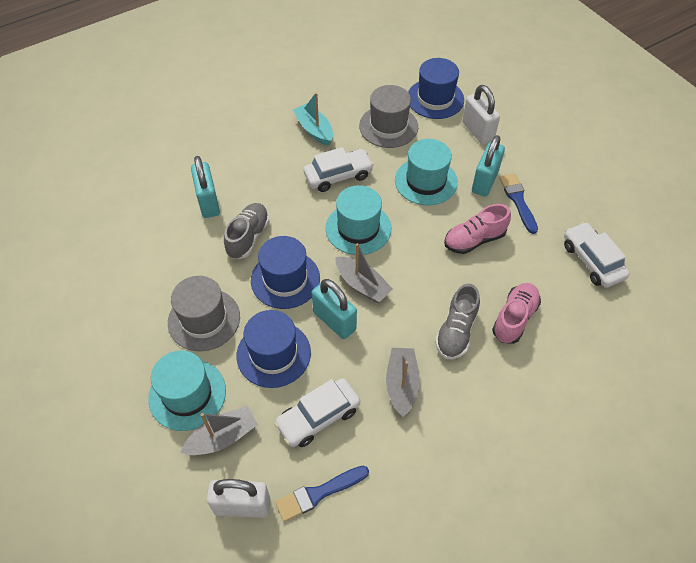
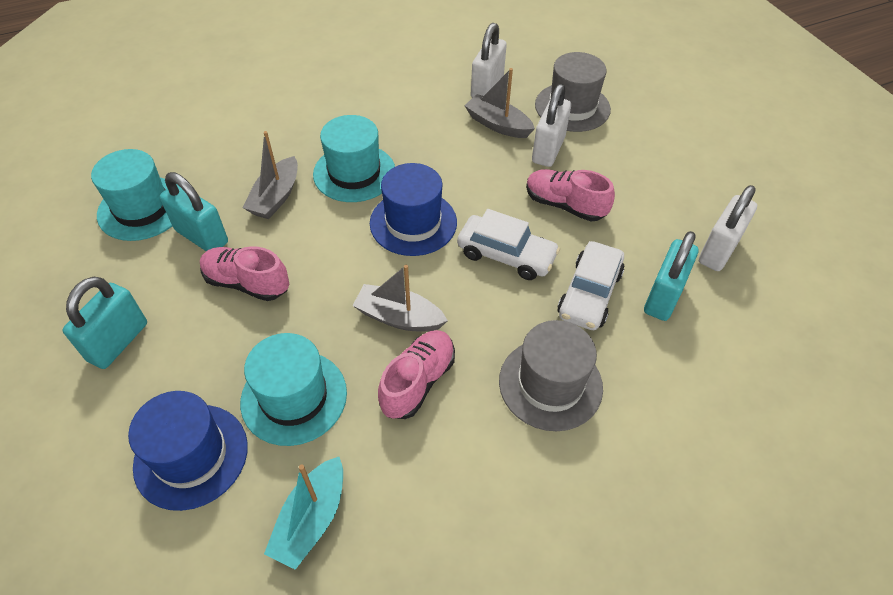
blue brush: [275,465,369,522] [499,173,538,234] = 2 -> none = 0
blue hat: [237,310,311,388] [251,236,320,309] [408,58,464,119] = 3 -> [128,391,248,511] [370,163,457,256] = 2
grey shoe: [224,203,270,259] [435,284,480,359] = 2 -> none = 0
pink shoe: [444,204,511,254] [492,283,541,344] = 2 -> [200,246,289,301] [378,330,455,419] [526,169,615,221] = 3
white car: [274,378,360,447] [304,147,374,192] [564,222,629,288] = 3 -> [457,209,560,280] [557,241,624,330] = 2
white padlock: [207,479,270,518] [462,85,500,145] = 2 -> [471,23,507,98] [532,84,571,167] [699,185,757,271] = 3

